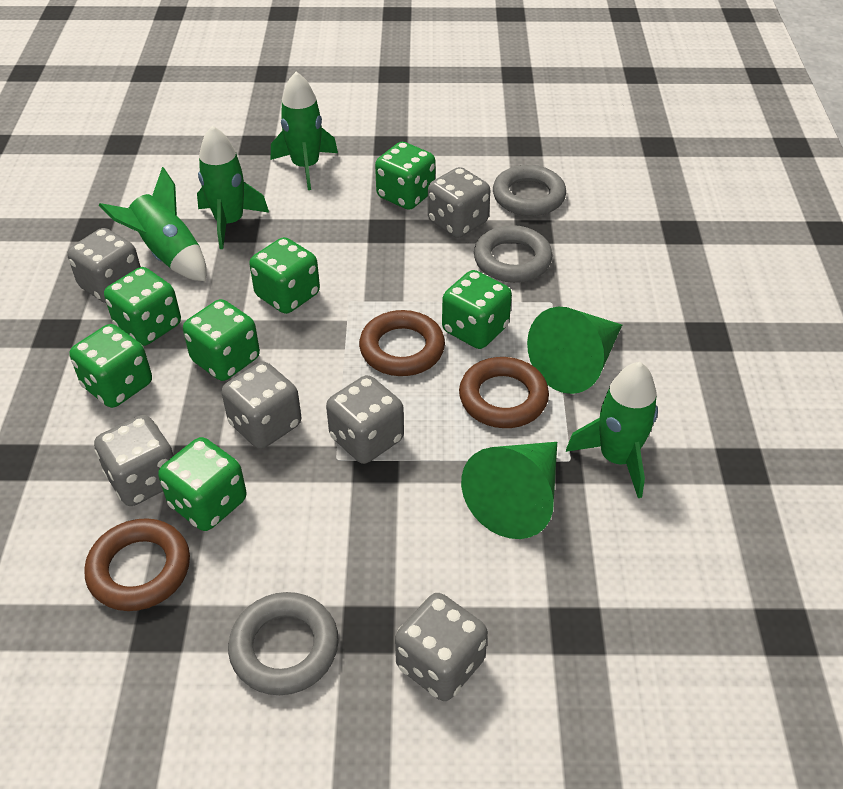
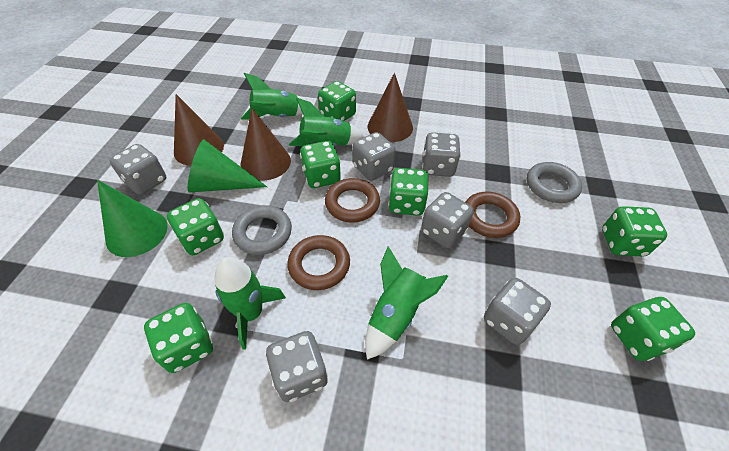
brown cone: none = 0 -> [174,94,224,166] [240,108,291,180] [368,73,413,142] = 3
grey ring: [228,592,339,695] [474,225,553,283] [493,165,566,216] = 3 -> [232,206,292,255] [527,162,582,203] = 2

